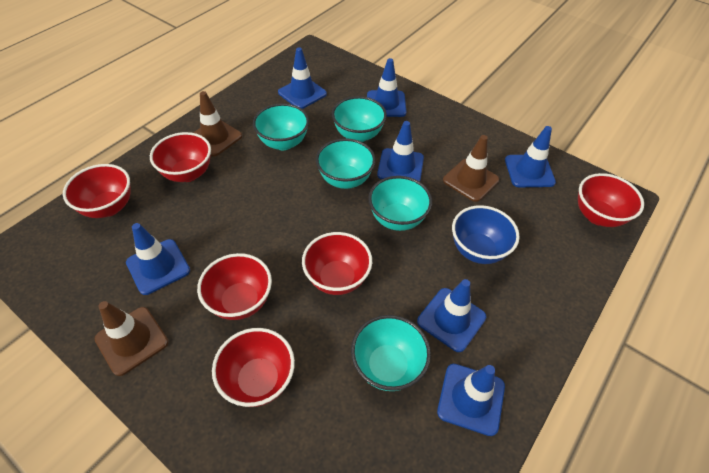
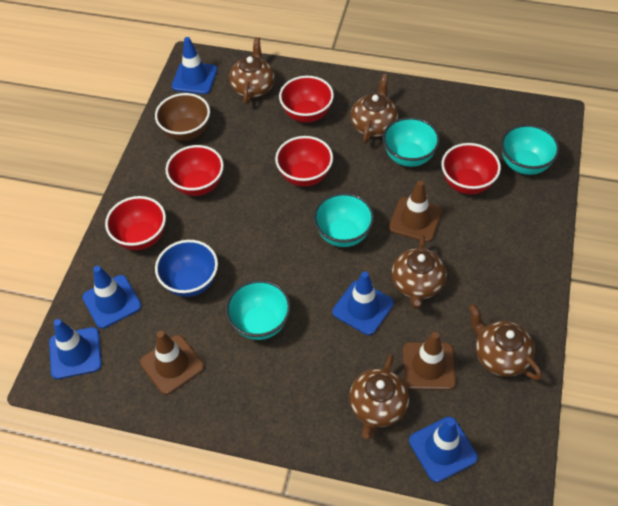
blue traffic cone: [126,223,190,295] [278,48,327,109] [367,58,406,117] [377,121,424,182] [417,279,486,352] [437,364,505,436] [505,126,556,187] = 7 -> [49,319,102,379] [82,266,142,329] [172,37,217,94] [332,271,394,335] [409,417,478,482] = 5
brown bowl: none = 0 -> [155,93,210,141] = 1
brown teapot: none = 0 -> [229,37,275,104] [349,354,409,439] [351,74,398,144] [392,235,447,309] [469,304,542,380] = 5
red bowl: [63,164,131,218] [150,132,211,182] [197,253,272,320] [212,328,295,407] [302,232,372,295] [578,173,644,227] = 6 -> [105,196,166,250] [166,145,224,196] [275,136,333,187] [279,76,334,123] [441,143,501,194] = 5
turquoise bowl: [253,103,309,150] [316,138,376,189] [332,96,387,142] [351,315,431,391] [368,176,432,231] = 5 -> [225,280,291,340] [313,193,374,247] [382,117,440,167] [501,124,560,175] = 4

